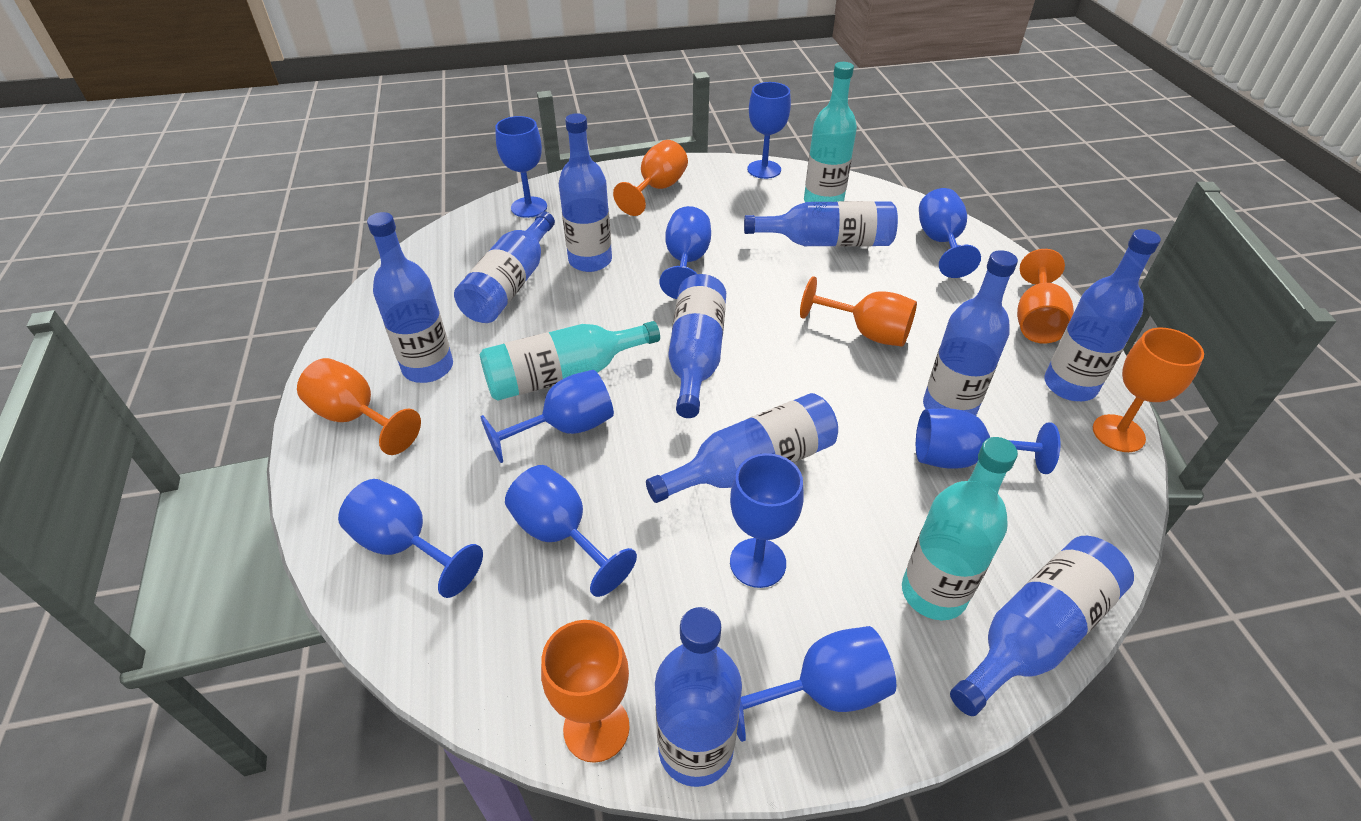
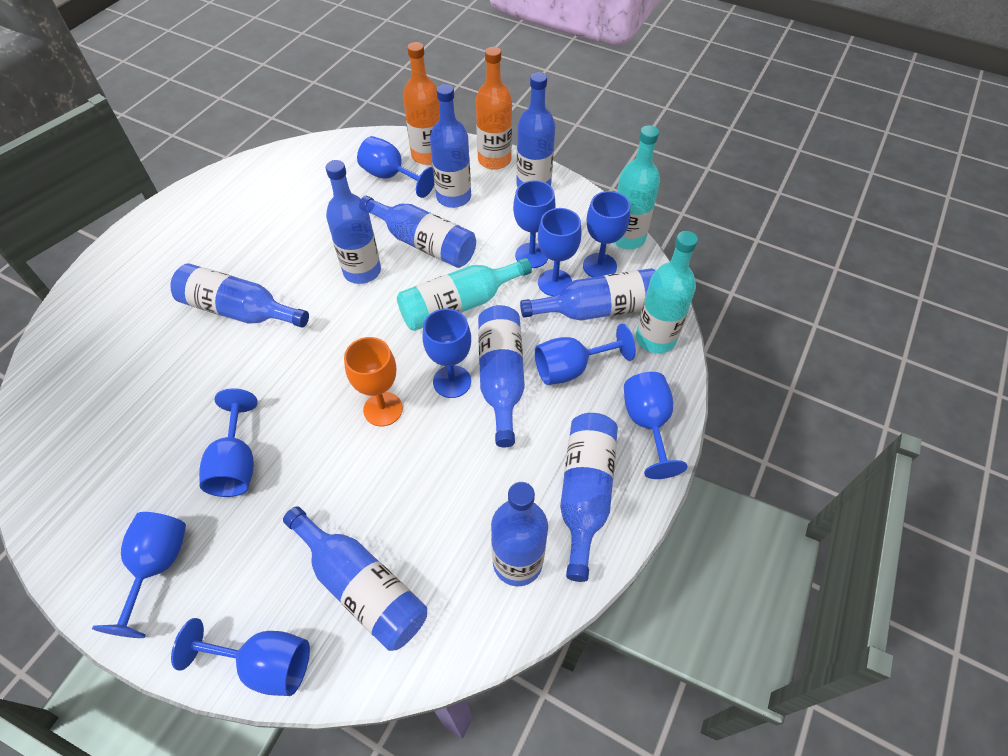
orange bottle: none = 0 -> [403,42,440,165] [476,47,512,170] = 2
orange goblet: [297,358,421,455] [541,620,630,763] [613,140,688,216] [800,276,917,347] [1017,249,1074,343] [1093,327,1204,452] = 6 -> [344,337,403,426] = 1

